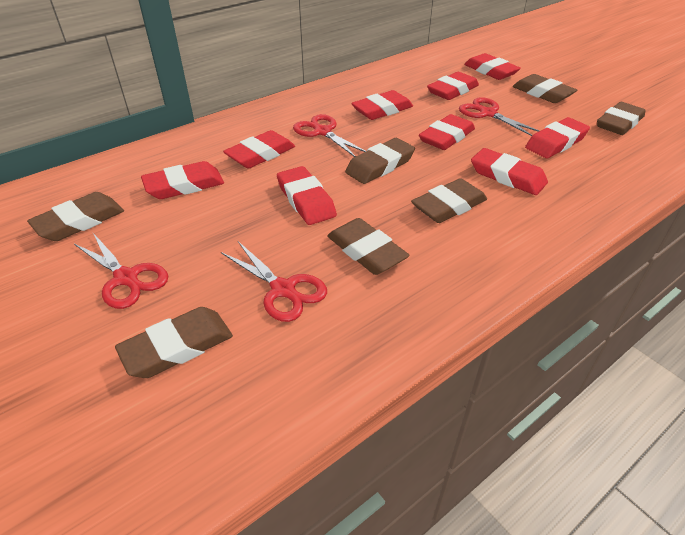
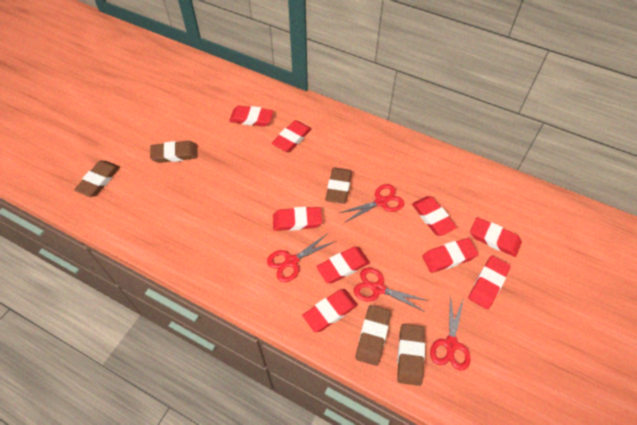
brown eraser: [27,192,124,241] [115,307,233,378] [327,218,409,275] [345,138,415,184] [411,178,487,223] [513,74,577,103] [597,102,645,135] = 7 -> [74,161,120,197] [150,141,198,163] [325,168,352,204] [356,305,391,366] [397,324,425,386] = 5

